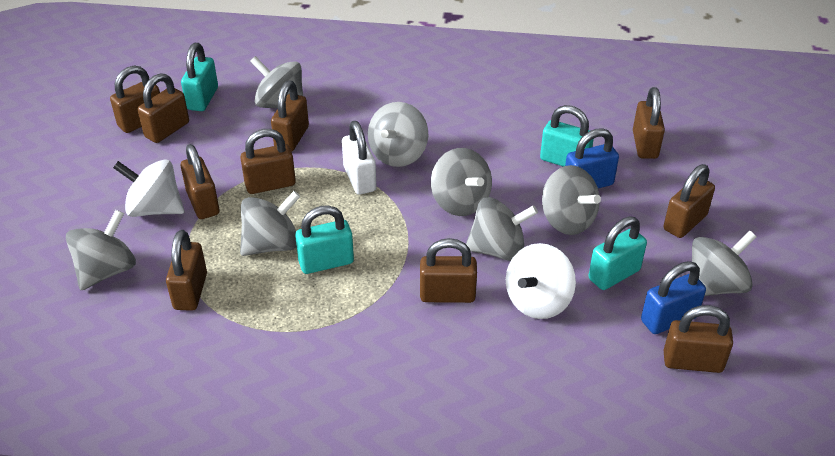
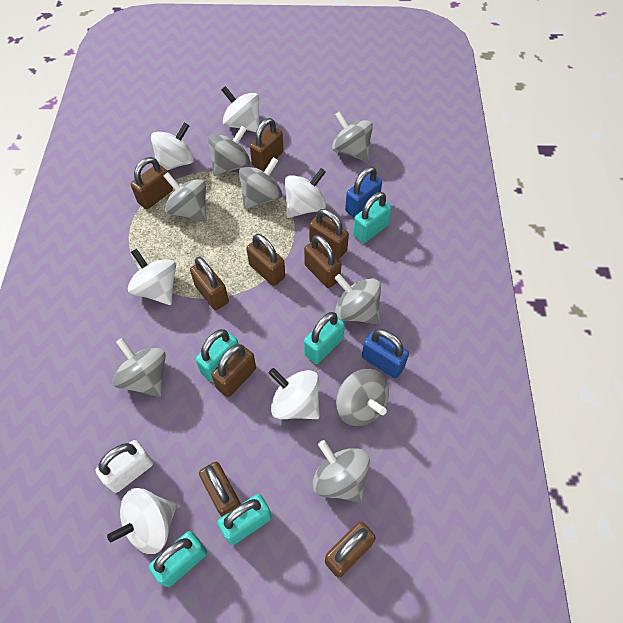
brown padlock: [110,66,160,133] [138,73,189,143] [166,230,207,311] [181,144,219,219] [240,129,296,194] [271,81,309,152] [420,238,477,303] [633,87,665,159] [664,164,715,238] [664,305,733,373] = 10 -> [131,157,173,209] [190,257,229,310] [199,462,241,517] [211,344,256,397] [246,234,285,286] [250,118,283,171] [304,235,341,288] [309,209,349,259] [325,522,376,578] = 9
turquoise padlock: [181,43,218,111] [295,205,354,274] [540,105,594,167] [588,216,647,290] = 4 -> [148,531,207,587] [195,329,239,382] [217,494,272,545] [304,312,345,364] [353,192,392,243] = 5
white spinning top: [113,159,184,217] [506,243,576,319] = 2 -> [107,488,177,554] [128,249,176,305] [151,122,194,170] [221,86,260,132] [268,368,320,419] [285,168,326,218] = 6

